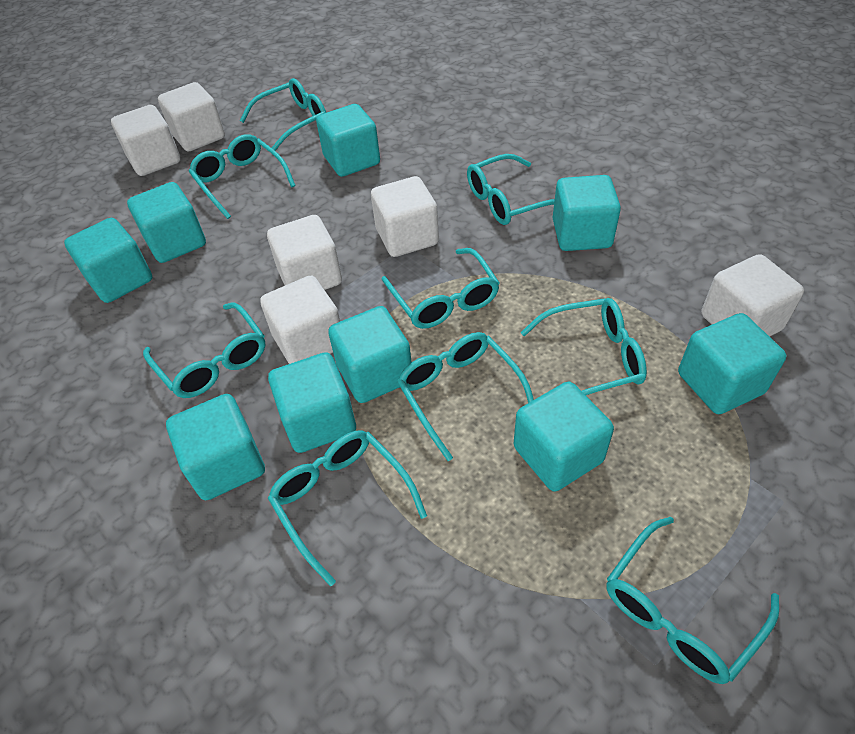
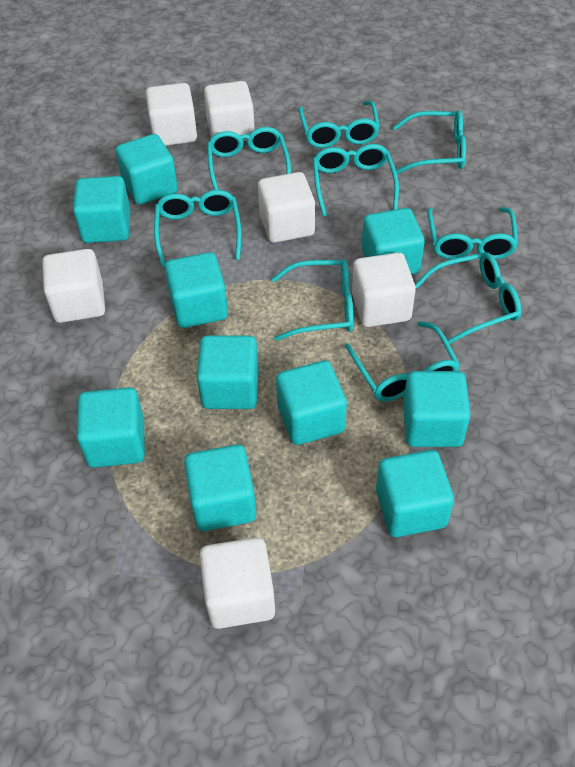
turquoise cube: [64,218,153,303] [127,182,206,263] [166,394,265,500] [268,352,356,453] [316,104,380,177] [328,306,412,403] [514,382,614,492] [553,175,621,251] [678,313,786,414] = 9 -> [73,176,130,243] [77,387,145,468] [116,134,178,205] [165,252,228,328] [184,444,256,531] [197,335,259,409] [276,361,347,445] [362,208,425,275] [376,450,454,537] [403,371,471,447] = 10

